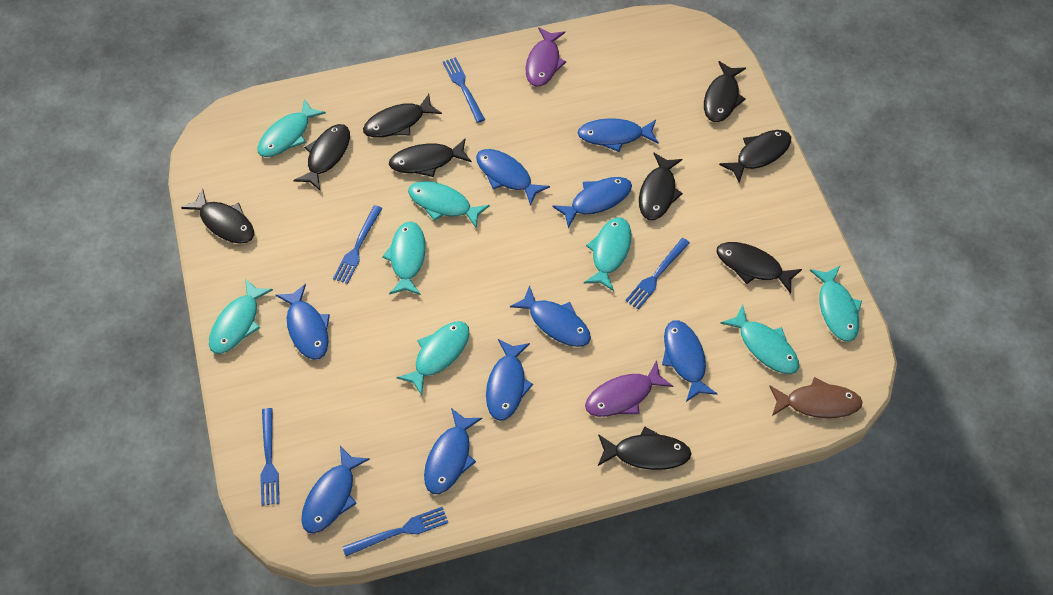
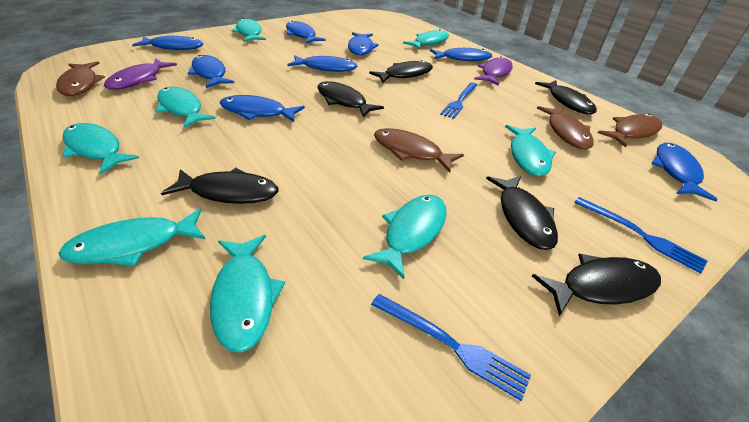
black fish: [181,188,254,244] [294,124,350,190] [363,94,442,138] [389,139,472,177] [598,427,692,470] [639,153,683,220] [704,61,746,122] [716,242,802,294] [719,130,791,183] = 9 -> [161,168,279,204] [317,81,384,118] [369,60,433,83] [486,176,558,250] [532,254,661,316] [535,80,597,114] = 6
blue fish: [276,284,330,360] [301,446,370,534] [424,408,482,494] [476,149,550,206] [486,339,533,421] [510,285,591,347] [552,177,632,228] [578,118,659,152] [662,320,717,402] = 9 -> [132,36,203,50] [188,55,234,88] [220,95,305,122] [286,21,326,44] [288,55,358,72] [348,32,379,55] [430,48,492,61] [651,143,718,201] = 8
blue fork: [260,408,280,506] [333,205,382,284] [343,507,448,556] [443,57,485,123] [625,238,690,310] = 5 -> [371,294,531,401] [440,83,477,119] [574,197,708,274] = 3
brown fish: [769,377,863,418] = 1 -> [56,61,105,96] [374,128,464,172] [537,106,594,149] [598,114,662,147] = 4

